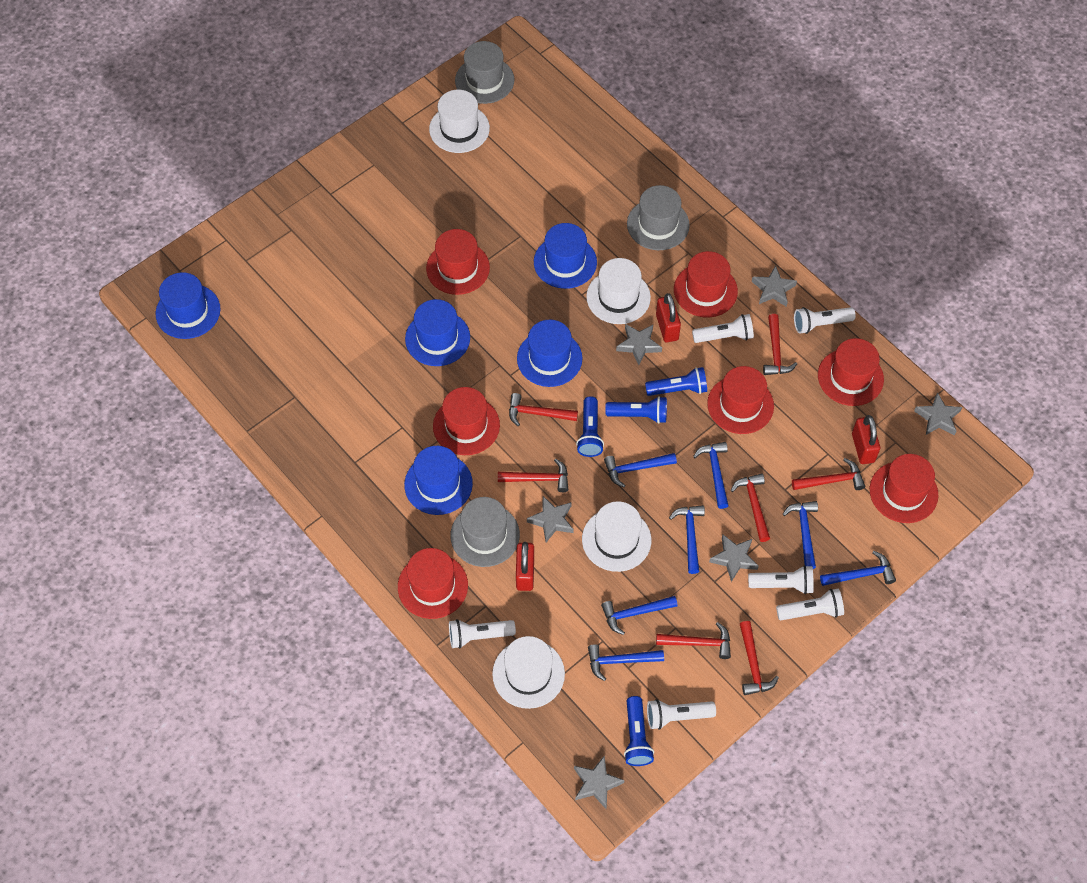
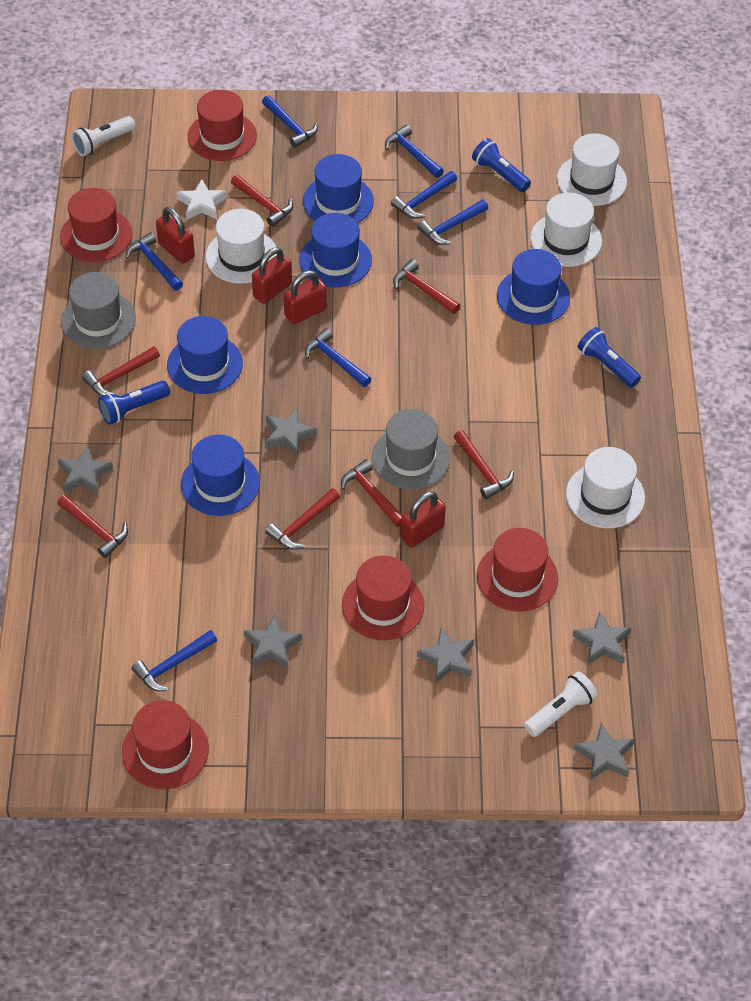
blue flashlight: [576,396,604,457] [605,396,667,424] [624,696,654,766] [645,367,707,396] = 4 -> [98,381,170,425] [472,138,531,192] [578,327,641,388] = 3
grey hat: [450,497,520,567] [455,41,514,104] [627,185,690,250] = 3 -> [61,272,136,349] [372,409,450,490] = 2
red hat: [398,548,468,619] [426,229,490,295] [433,387,500,455] [674,251,738,318] [707,366,774,434] [818,338,884,406] [870,454,939,523] = 7 -> [60,188,132,262] [122,700,209,789] [188,90,257,161] [342,555,424,640] [477,528,558,612] = 5
red padlock: [516,542,534,591] [656,293,681,342] [852,415,880,464] = 3 -> [156,207,195,264] [252,247,292,304] [284,270,327,324] [400,491,446,548] = 4
white flashlight: [449,619,516,649] [647,699,716,730] [692,314,754,343] [748,565,814,594] [776,589,844,620] [794,307,856,334] = 6 -> [72,116,135,156] [524,671,598,737] = 2
white star: none = 0 -> [177,179,227,220] = 1

